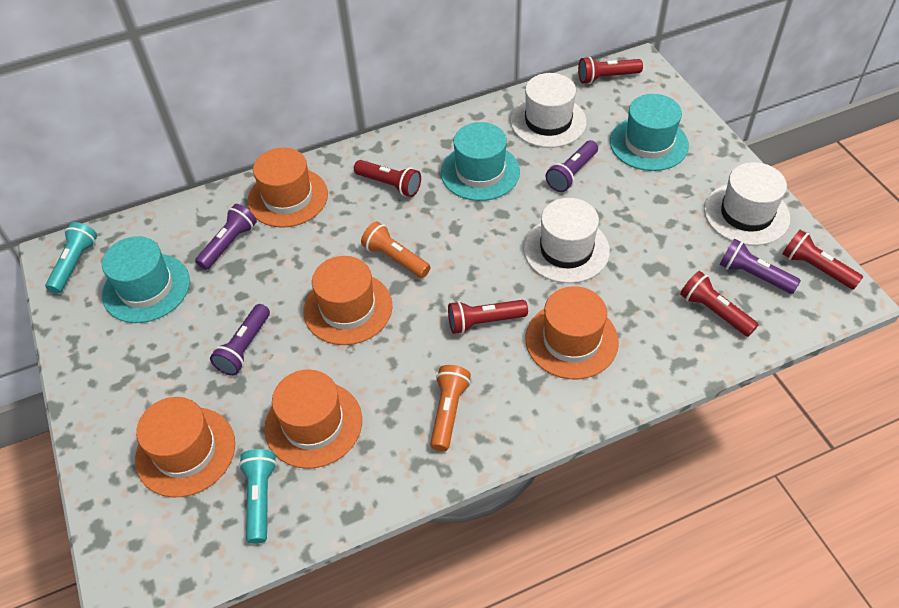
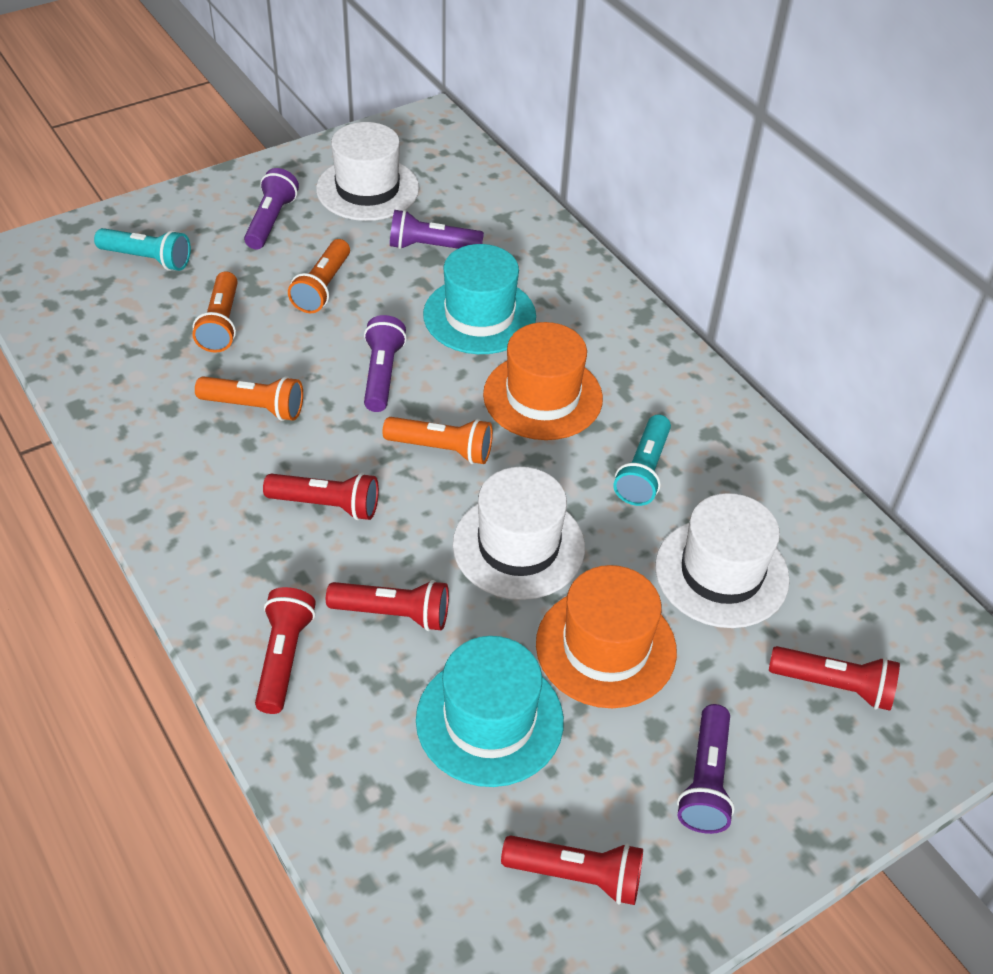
orange flashlight: [361,221,431,278] [430,365,471,451] = 2 -> [192,271,238,352] [195,376,303,421] [288,239,350,313] [382,417,493,464] = 4
orange hat: [135,397,235,497] [248,148,328,228] [264,370,362,469] [304,256,393,345] [525,286,619,379] = 5 -> [483,322,603,440] [536,565,677,708] = 2
turquoise hat: [102,236,190,323] [441,122,520,201] [610,94,689,171] = 3 -> [416,636,564,787] [423,244,536,354] = 2

